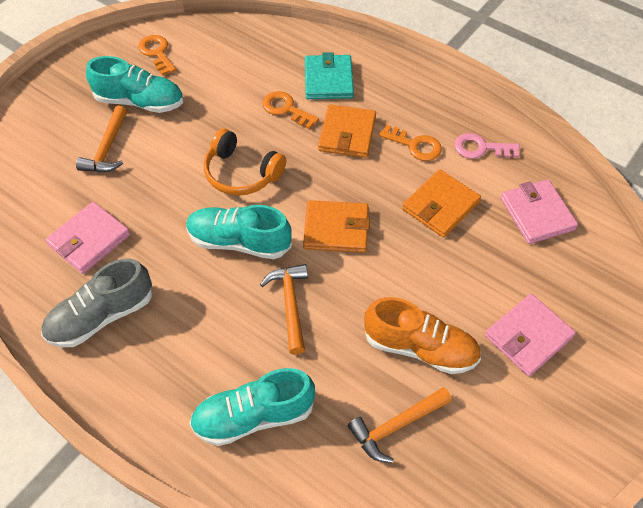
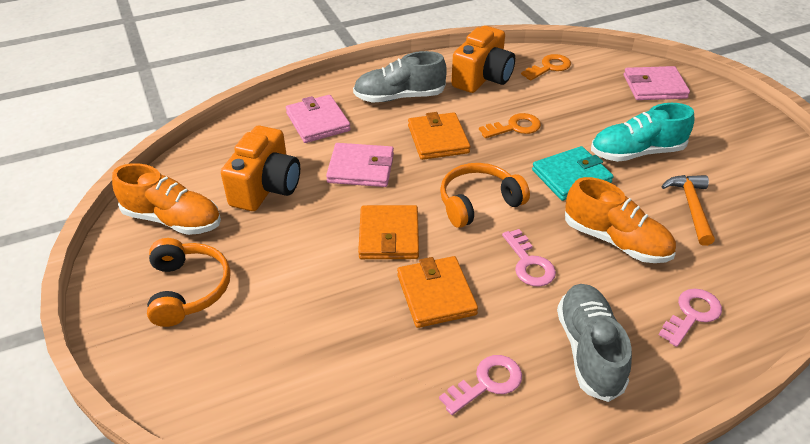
grey shoe: [41,258,152,347] = 1 -> [353,51,447,103] [557,284,632,402] = 2
orange camera: none = 0 -> [221,125,300,211] [451,25,515,93] = 2
orange hammer: [76,106,127,172] [260,264,308,355] [347,387,452,463] = 3 -> [661,175,715,246] = 1
orange headphones: [204,128,286,196] = 1 -> [147,238,231,327] [440,163,530,228] = 2
orange key: [138,35,176,75] [262,91,319,129] [379,124,442,161] = 3 -> [479,113,541,138] [521,54,571,81] = 2
orange shoe: [364,297,481,374] = 1 -> [112,163,221,235] [565,177,676,263] = 2
pink key: [454,133,520,159] = 1 -> [439,355,522,415] [502,229,556,287] [659,288,722,347] = 3
turquoise shoe: [86,56,183,113] [186,205,292,259] [189,368,315,446] = 3 -> [591,103,694,162] = 1

